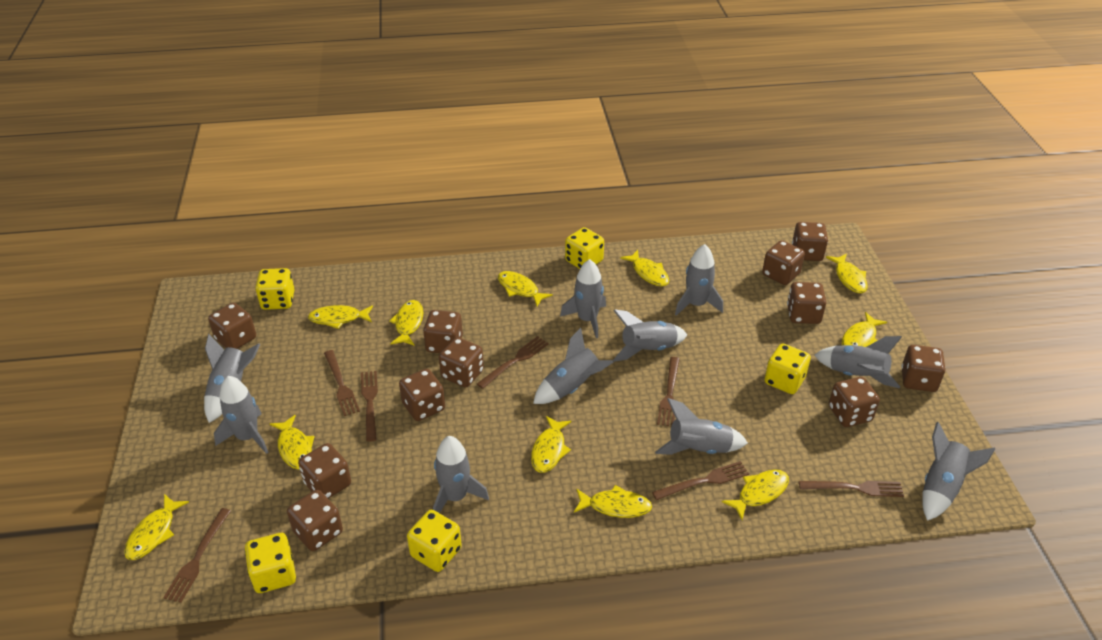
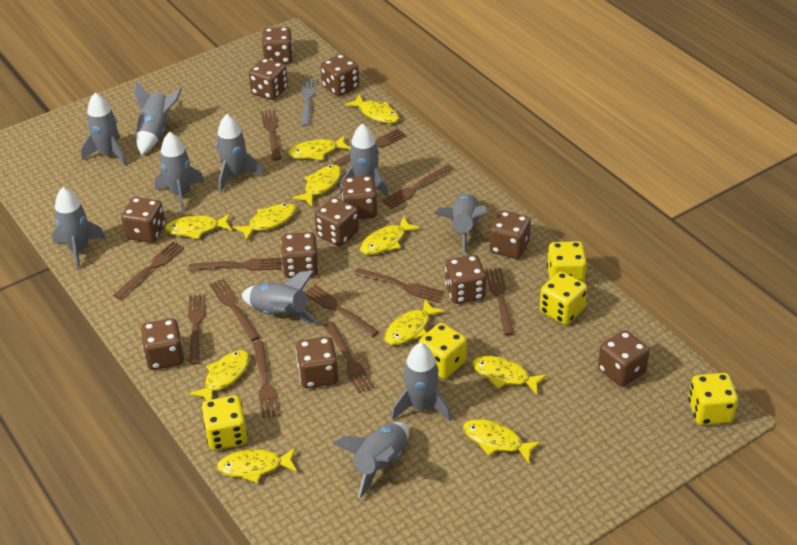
brown dice: [208,303,256,349] [287,490,343,551] [298,443,351,499] [399,369,445,421] [423,310,463,353] [439,337,484,388] [762,240,805,285] [787,282,827,324] [792,222,828,261] [829,377,880,427] [901,345,945,392] = 11 -> [121,197,165,243] [141,318,184,370] [249,58,288,100] [262,27,293,64] [281,232,319,278] [296,337,338,388] [315,197,359,246] [320,54,359,96] [342,176,377,219] [445,255,486,304] [490,210,531,259] [598,330,650,387] = 12
brown fork: [163,508,231,603] [324,350,360,416] [361,371,378,442] [477,336,549,389] [652,461,749,500] [657,357,680,426] [799,481,904,497] = 7 -> [113,241,184,299] [188,294,206,365] [189,257,282,271] [209,279,260,341] [253,341,280,418] [261,110,281,161] [305,285,379,337] [324,322,375,393] [333,129,406,166] [354,268,444,303] [382,164,454,209] [485,267,514,336] = 12
grey fork: none = 0 -> [301,78,317,126] = 1

